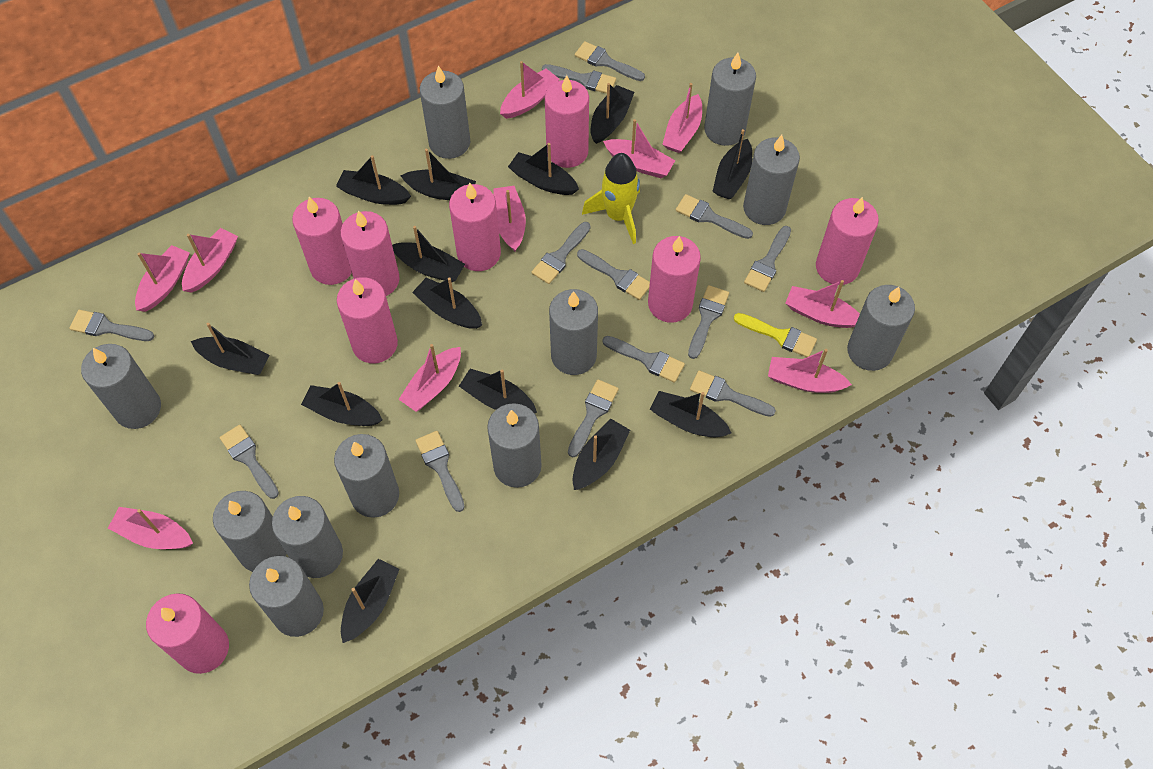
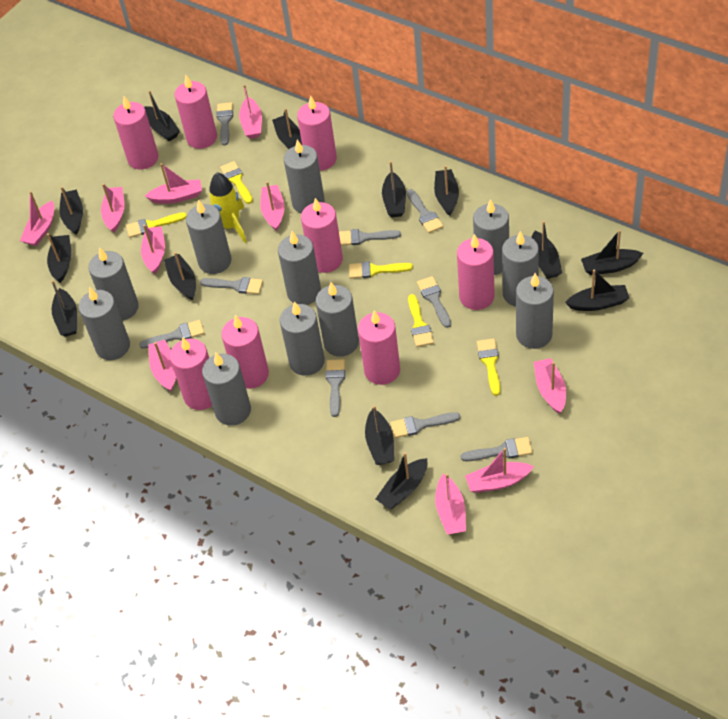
grey brush: [69,310,154,341] [220,425,279,499] [415,431,465,512] [531,222,591,284] [542,64,616,94] [568,379,619,457] [575,41,645,81] [577,249,650,300] [602,336,685,383] [676,194,753,239] [688,285,729,359] [690,370,776,417] [744,226,791,292] = 13 -> [139,320,204,349] [200,277,263,294] [216,102,233,145] [326,359,345,417] [339,229,401,246] [390,412,460,438] [407,189,444,233] [417,276,451,328] [461,437,533,461] = 9
yellow brush: [734,313,817,357] = 1 -> [126,212,187,238] [220,161,253,204] [349,261,413,279] [408,294,434,347] [477,338,501,396] = 5

